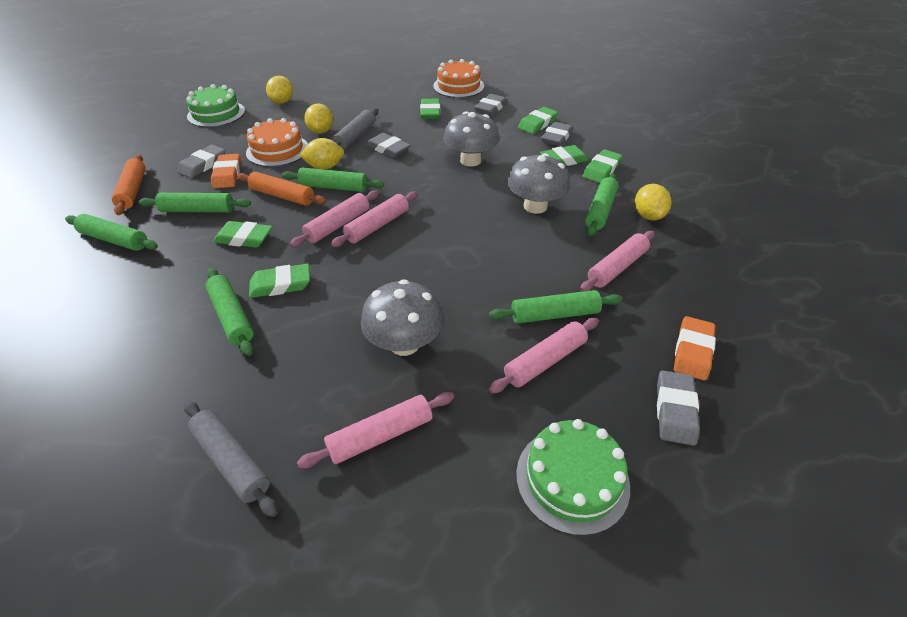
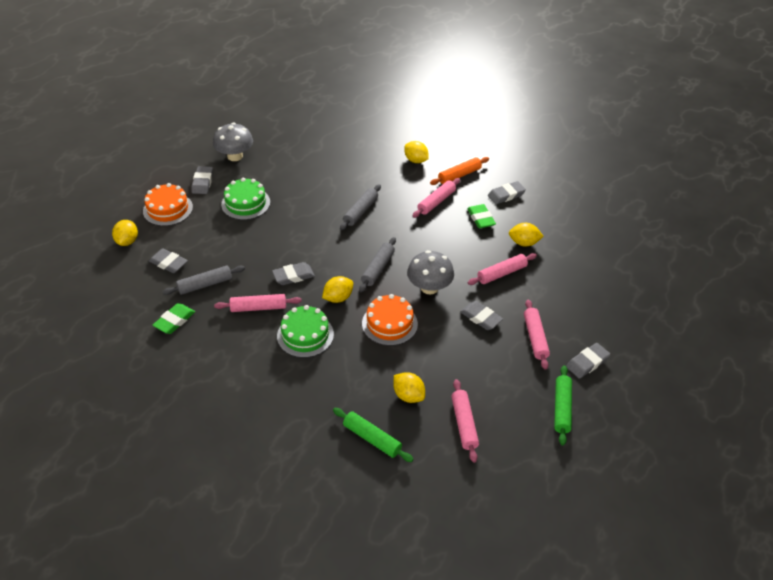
green eraser: [213,221,272,248] [249,264,310,298] [420,99,440,119] [518,107,558,134] [540,145,589,166] [582,149,622,183] = 6 -> [153,303,195,334] [467,204,496,228] = 2
green rolling pin: [65,214,158,251] [139,193,251,213] [205,268,254,356] [282,168,384,192] [489,290,622,324] [585,173,619,236] = 6 -> [333,408,414,462] [554,365,572,445] = 2
grey eraser: [177,145,225,178] [366,133,410,158] [474,94,508,115] [541,122,573,146] [657,370,700,446] = 5 -> [149,248,188,273] [192,166,213,194] [272,262,315,285] [460,301,503,330] [488,181,526,204] [566,343,610,379] = 6
grey mushroom: [361,279,443,356] [443,111,499,166] [507,153,570,214] = 3 -> [213,122,253,161] [407,250,454,294] = 2
grey rolling pin: [184,400,278,517] [332,108,379,150] = 2 -> [162,265,245,295] [340,184,381,230] [359,237,396,292] = 3
orange eraser: [211,154,241,188] [674,316,716,381] = 2 -> none = 0
orange rolling pin: [112,155,146,215] [237,172,326,206] = 2 -> [430,157,489,185] = 1
yellow lemon: [266,76,293,104] [300,138,344,170] [304,103,333,134] [635,184,671,220] = 4 -> [112,220,138,246] [322,276,353,303] [394,372,425,403] [404,141,429,163] [509,223,544,247] = 5

